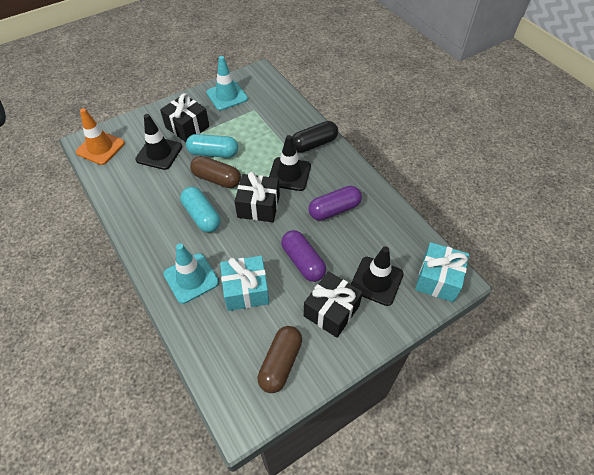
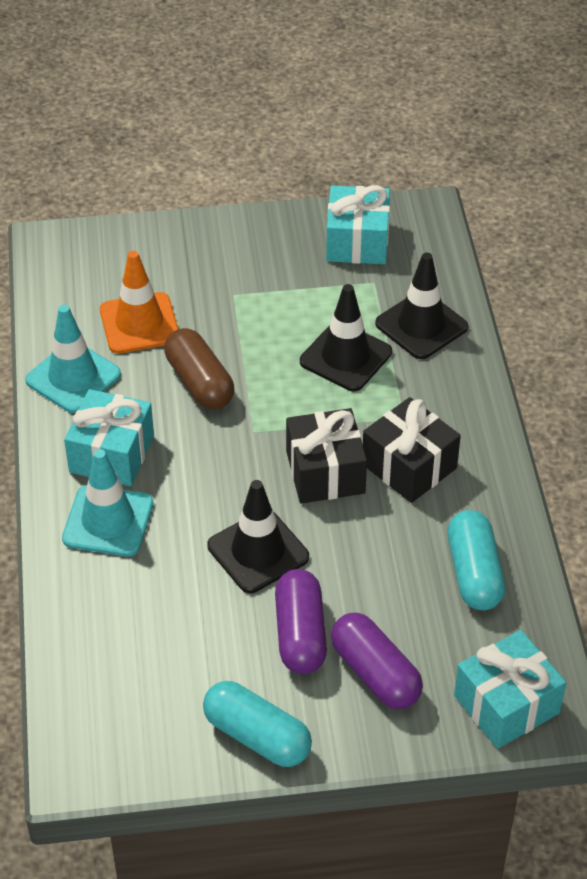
black capsule: [292,121,338,153] = 1 -> none = 0
black gift: [160,93,210,142] [235,172,280,222] [304,271,363,338] = 3 -> [286,408,367,504] [363,397,461,503] = 2
brown capsule: [190,156,241,188] [258,326,302,393] = 2 -> [164,328,234,410] = 1
turquoise gift: [220,256,269,311] [415,242,469,302] = 2 -> [64,389,154,486] [326,185,390,264] [454,630,566,749] = 3

